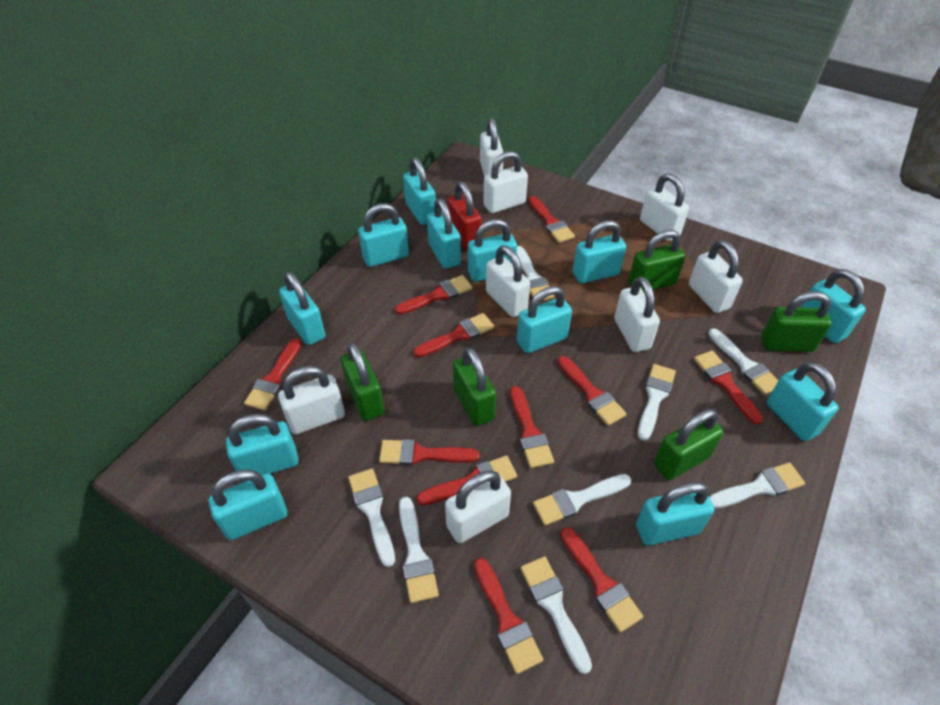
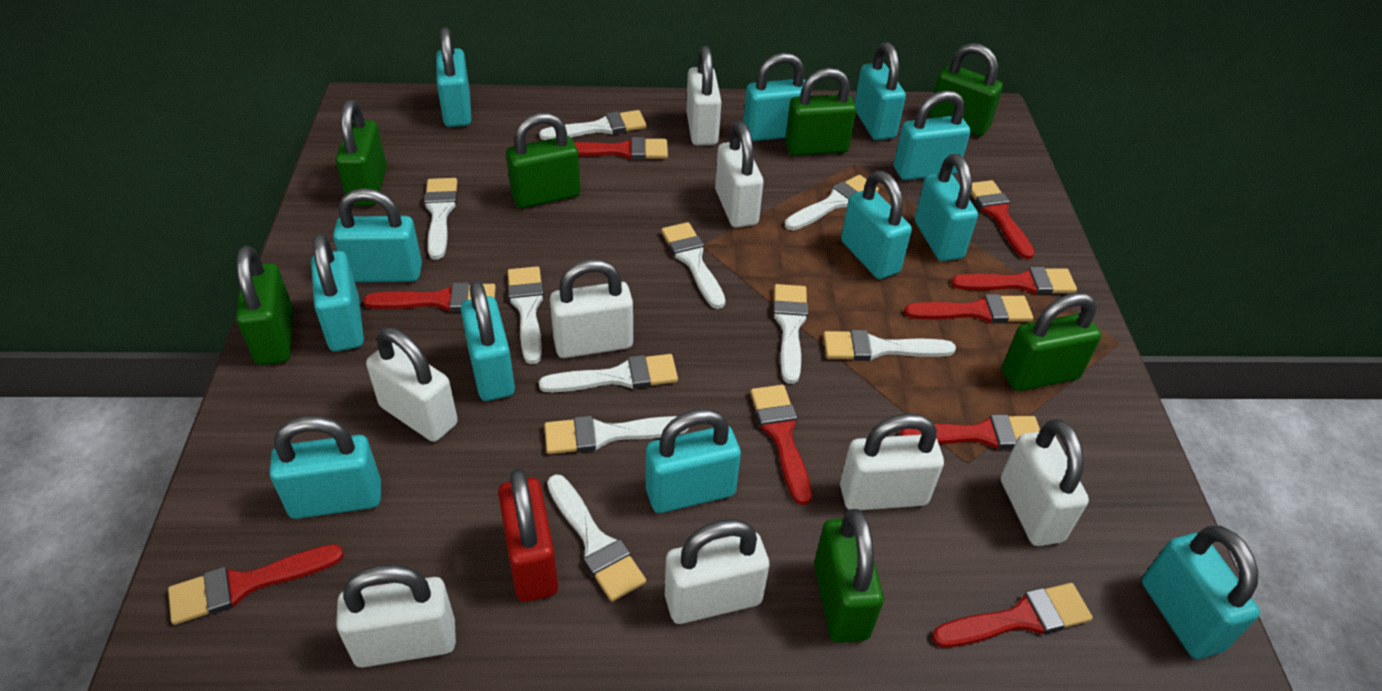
green padlock: [341,343,384,421] [453,347,496,426] [628,230,685,292] [654,409,723,480] [761,291,832,352] = 5 -> [236,246,293,365] [336,100,387,206] [506,113,580,208] [785,68,856,156] [814,509,884,643] [929,43,1003,136] [1002,293,1102,391] = 7
red brush: [244,338,302,411] [379,439,480,465] [395,275,473,315] [413,313,494,357] [417,456,517,505] [474,558,543,674] [510,386,554,468] [528,196,575,243] [558,356,626,426] [561,527,643,632] [694,351,763,425] = 11 -> [168,544,344,625] [363,282,496,312] [574,137,668,160] [750,385,812,505] [900,414,1040,449] [904,294,1033,323] [932,583,1093,648] [951,267,1077,295] [971,180,1035,259] = 9
white brush: [348,469,395,567] [399,497,439,603] [517,246,554,301] [520,556,592,674] [533,474,631,526] [638,364,676,441] [708,328,779,395] [709,462,805,509] = 8 -> [424,178,457,260] [508,266,544,364] [539,110,647,140] [539,354,678,392] [544,416,689,454] [547,474,646,602] [661,222,725,309] [773,284,808,384] [785,175,879,230] [823,330,956,361] = 10

